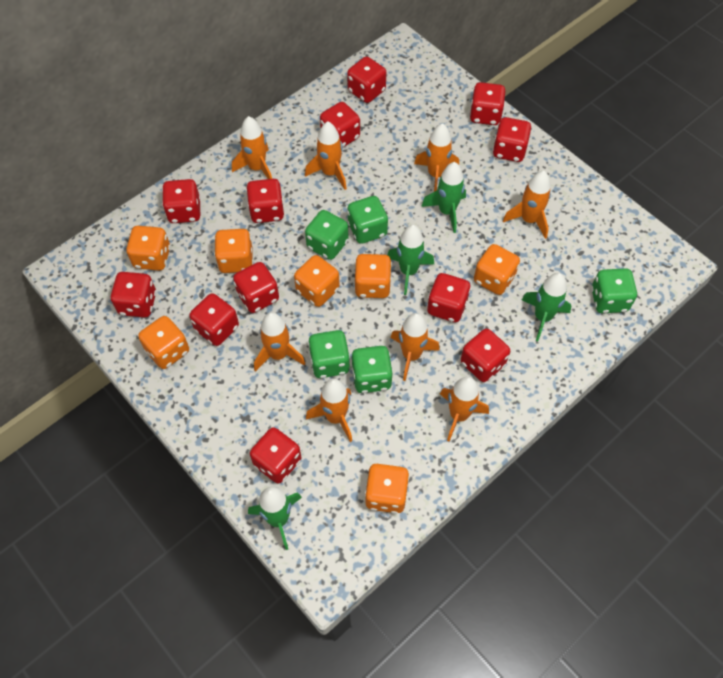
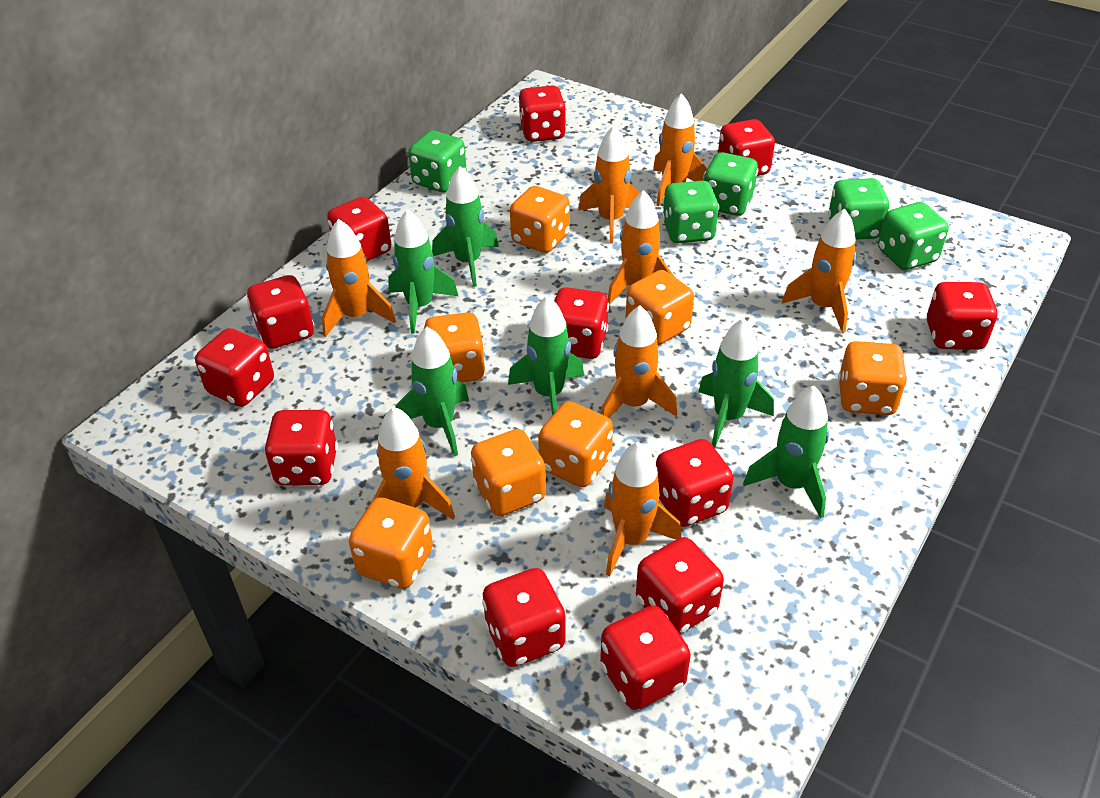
green rocket: [248,487,302,550] [387,225,434,295] [421,162,466,233] [522,273,571,341] = 4 -> [388,209,458,334] [395,327,469,457] [432,166,499,287] [508,296,584,415] [698,318,774,448] [743,386,829,519] = 6

